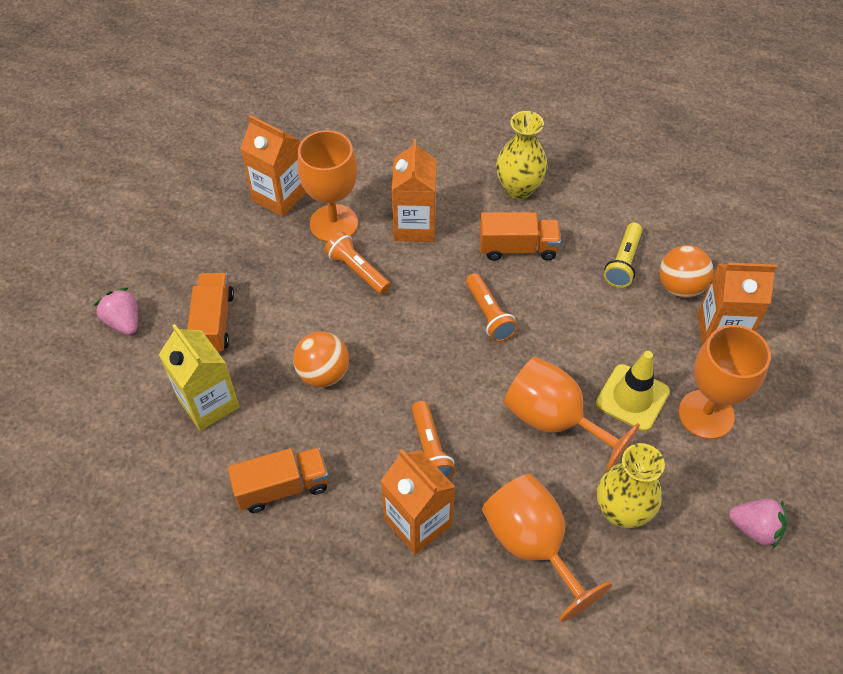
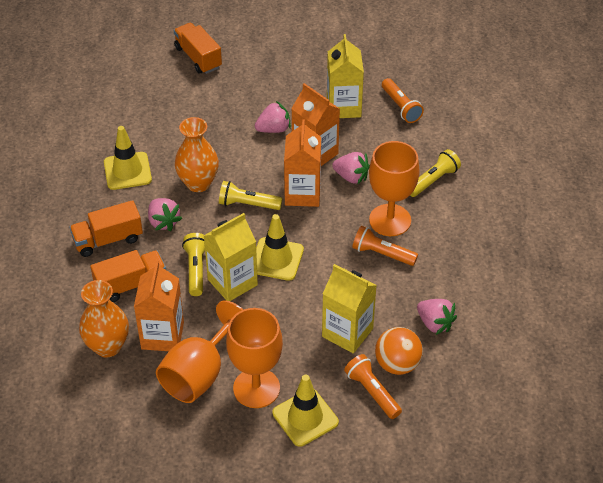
orange ball: [293,332,349,387] [659,245,714,298] = 2 -> [375,327,423,375] = 1
orange carton: [240,115,306,217] [381,449,455,554] [392,139,436,242] [698,263,777,345] = 4 -> [134,261,184,351] [284,120,321,207] [291,83,340,166] = 3
orange goblet: [297,130,358,242] [482,474,612,622] [504,357,640,472] [678,325,771,439] = 4 -> [156,300,244,403] [226,308,283,408] [369,141,420,236] = 3
orange vase: none = 0 -> [79,280,129,358] [175,117,219,192] = 2
pink strawberry: [94,288,138,335] [729,499,787,549] = 2 -> [148,198,182,231] [255,101,291,133] [332,152,370,185] [417,299,457,335] = 4
yellow carton: [159,324,240,431] = 1 -> [204,213,258,301] [322,264,377,353] [327,34,364,118] = 3
yellow flashlight: [604,223,642,288] = 1 -> [182,233,205,296] [219,181,282,210] [410,149,461,197] = 3
yellow traffic cone: [596,351,670,431] = 1 -> [104,126,152,190] [256,214,304,281] [273,375,339,447] = 3
yellow vase: [496,111,548,200] [597,443,665,528] = 2 -> none = 0

